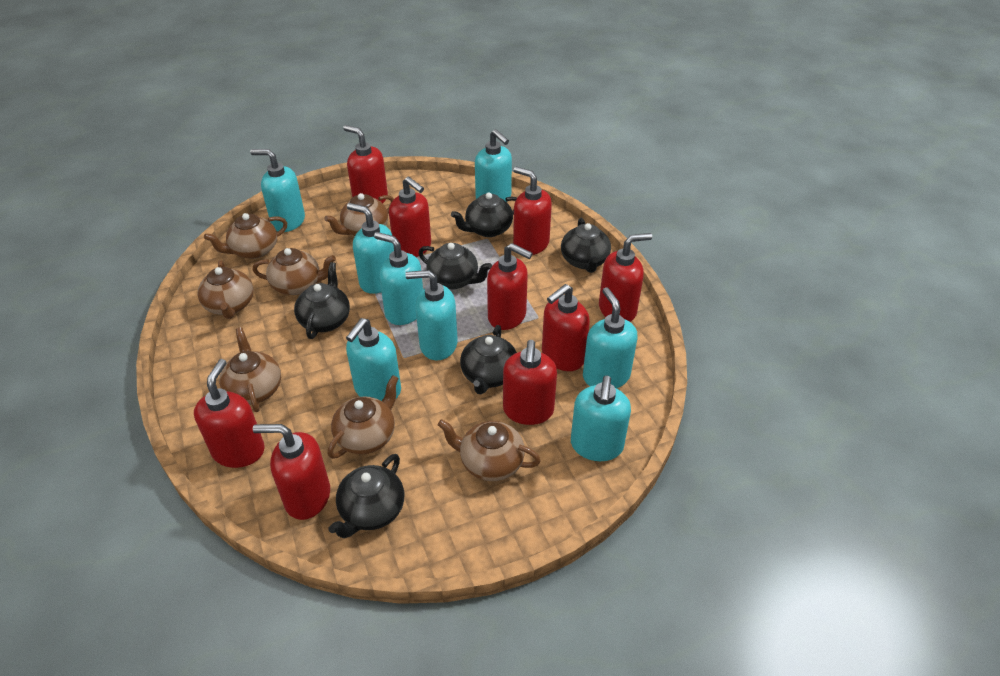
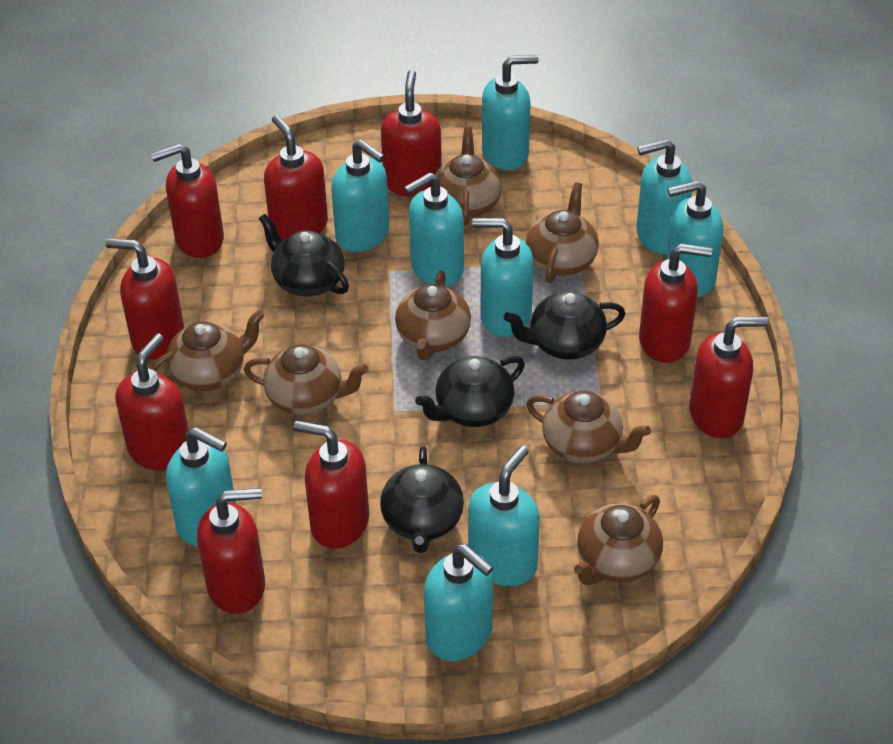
black teapot: [294,262,350,339] [329,454,404,538] [419,243,492,289] [451,193,517,237] [460,325,517,394] [561,218,611,273] = 6 -> [259,214,349,297] [380,446,464,553] [415,356,525,427] [504,291,625,360] = 4
turquoise soap dispenser: [250,149,305,232] [346,318,401,401] [347,203,394,294] [374,232,423,325] [405,270,458,360] [475,129,512,202] [571,375,631,461] [583,287,637,389] = 8 -> [166,427,236,546] [331,139,389,252] [404,172,464,286] [424,544,494,661] [468,445,540,586] [472,218,534,337] [482,55,539,170] [636,139,692,255] [666,180,723,297] = 9

